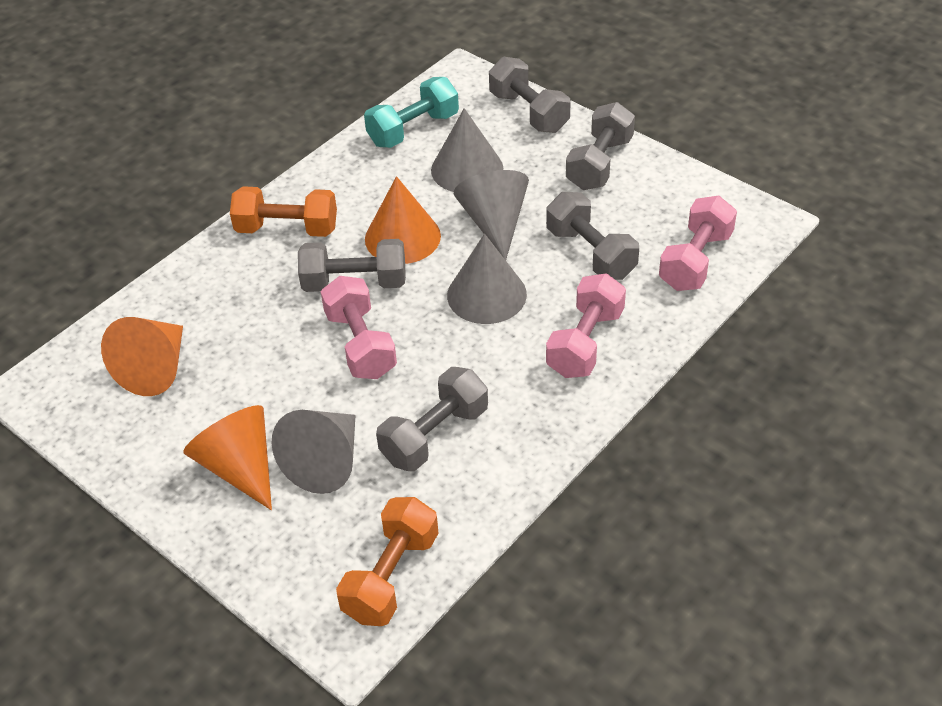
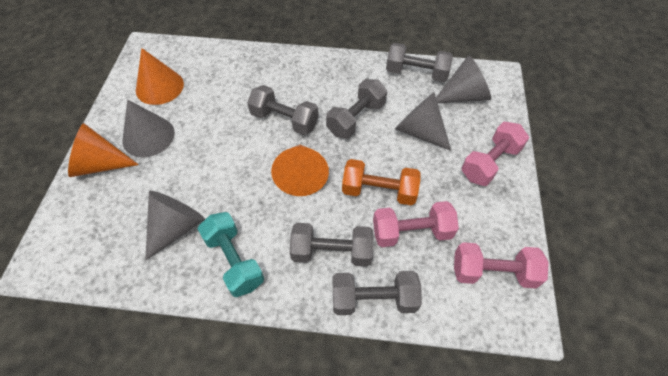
orange dumbbell: [230,186,337,237] [336,497,438,626] = 2 -> [342,159,421,206] = 1

